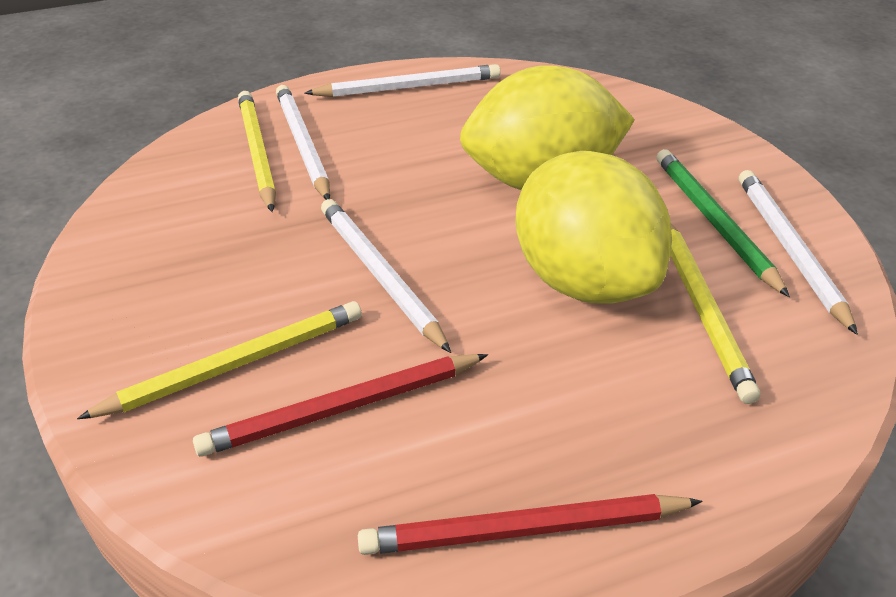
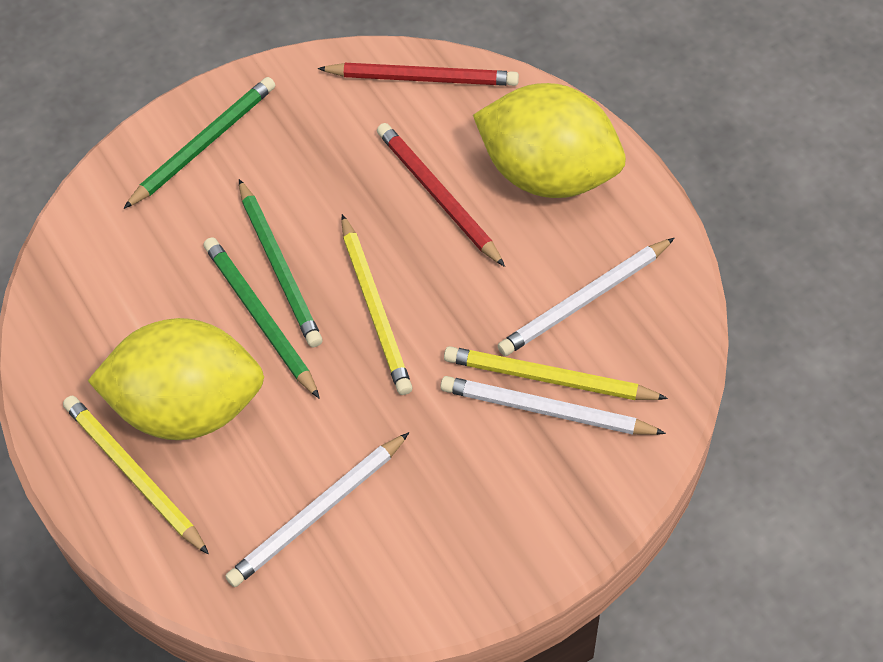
green pencil: [657,149,790,297] = 1 -> [123,77,275,209] [204,237,320,399] [239,179,322,347] = 3
white pencil: [276,85,330,200] [304,64,501,97] [321,199,451,353] [739,170,858,335] = 4 -> [225,432,409,587] [440,376,666,435] [497,238,675,356] = 3

